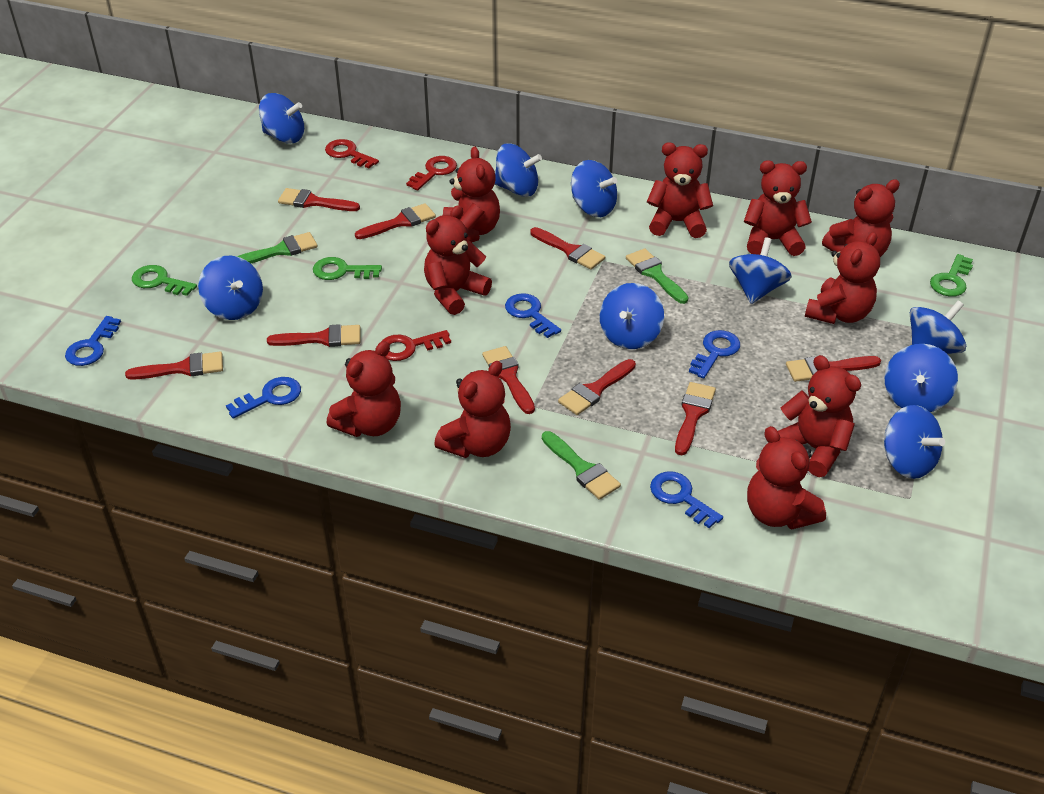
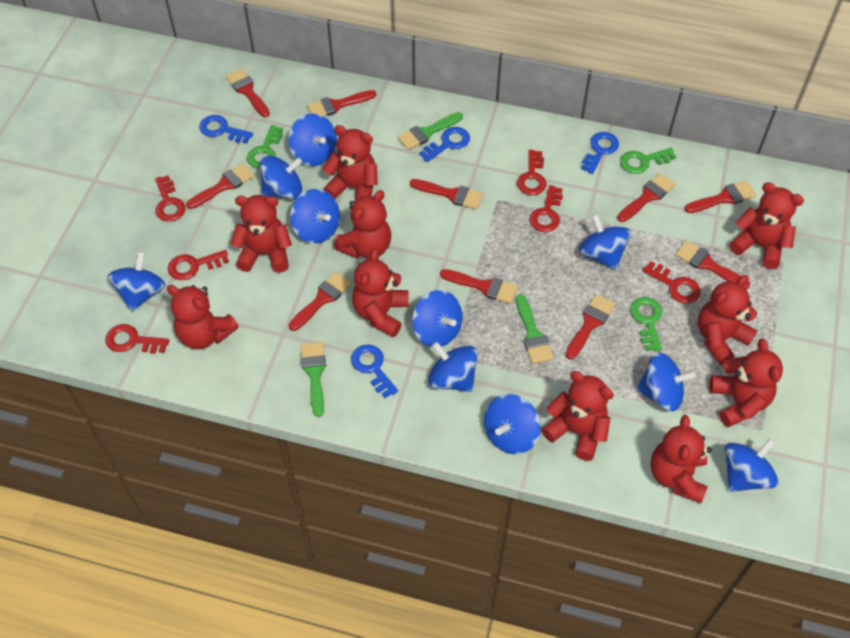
blue key: [65,316,121,366] [226,377,301,419] [505,293,561,338] [650,471,723,528] [689,330,740,379] = 5 -> [199,115,253,143] [351,344,398,398] [419,127,470,162] [581,132,619,174] = 4
blue spinning top: [198,256,263,320] [259,93,304,144] [495,143,542,197] [571,160,617,217] [600,283,664,349] [729,237,792,304] [884,344,958,412] [884,405,945,479] [910,300,966,354] = 9 -> [108,251,165,311] [260,155,302,199] [288,113,337,166] [290,189,340,244] [412,290,463,347] [428,342,478,392] [484,394,541,454] [579,214,631,270] [637,353,696,412] [724,438,778,492] = 10
red brush: [125,351,223,380] [267,324,360,347] [278,188,360,211] [355,203,436,239] [482,346,535,414] [530,227,605,270] [558,359,636,415] [675,382,716,455] [786,356,881,382] = 9 -> [186,163,255,209] [226,69,270,117] [289,271,352,331] [307,90,376,116] [410,179,483,210] [440,269,518,304] [565,294,615,359] [617,173,675,222] [675,241,750,289] [685,180,757,213] = 10
red key: [325,139,379,168] [381,330,451,361] [406,156,457,190] = 3 -> [105,324,169,354] [155,175,186,222] [168,250,229,280] [517,150,546,195] [530,185,563,232] [642,261,701,304] = 6

